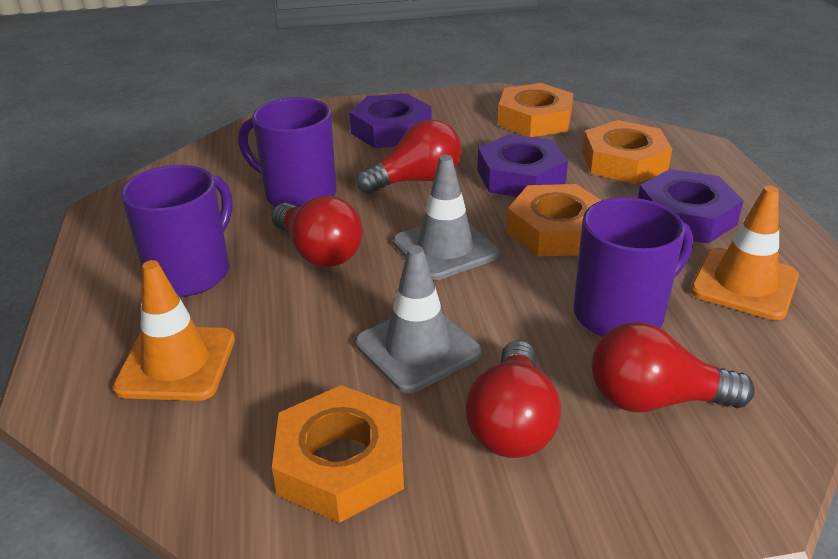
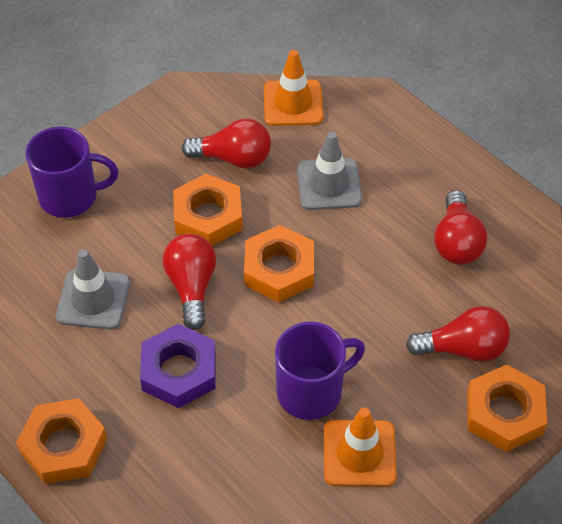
purple mug: [121,165,232,297] [238,97,337,207] [573,197,693,337] = 3 -> [26,127,118,218] [275,322,365,420] = 2
purple nut: [349,93,431,148] [477,134,568,197] [638,169,743,244] = 3 -> [140,324,215,408] = 1

